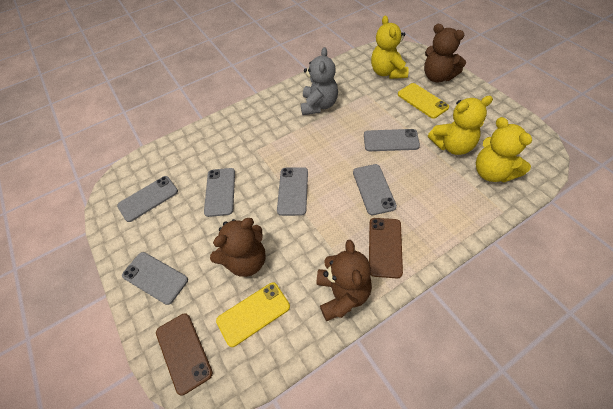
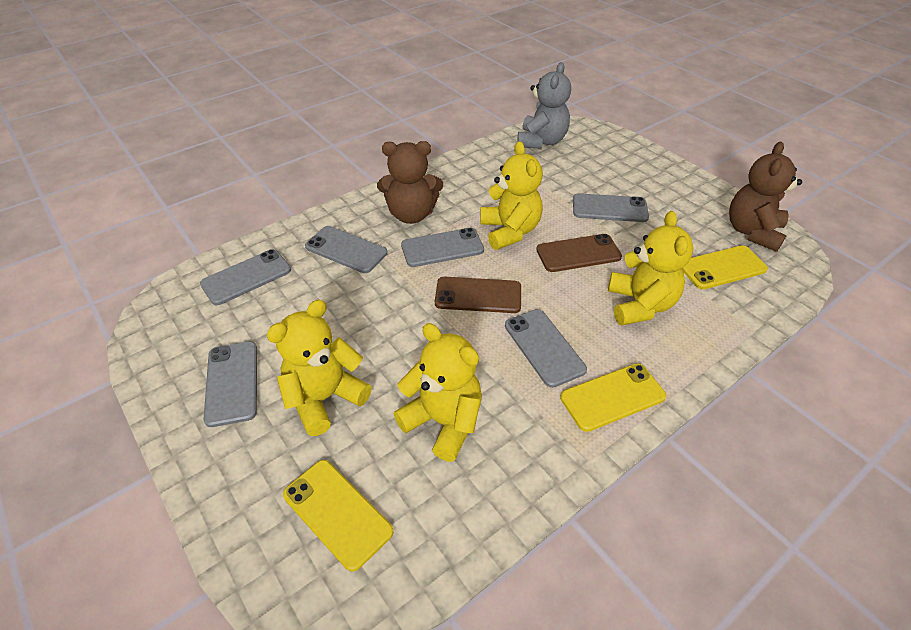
brown teddy bear: [210,218,266,277] [316,240,372,321] [424,24,466,83] = 3 -> [377,141,443,224] [729,142,802,252] = 2
yellow phone: [216,282,290,347] [398,83,449,119] = 2 -> [283,460,393,572] [560,364,666,432] [682,245,768,289] = 3
yellow teddy bear: [371,15,409,79] [428,96,493,155] [476,117,532,182] = 3 -> [267,300,372,436] [394,323,482,462] [480,141,543,250] [608,211,693,326] = 4

